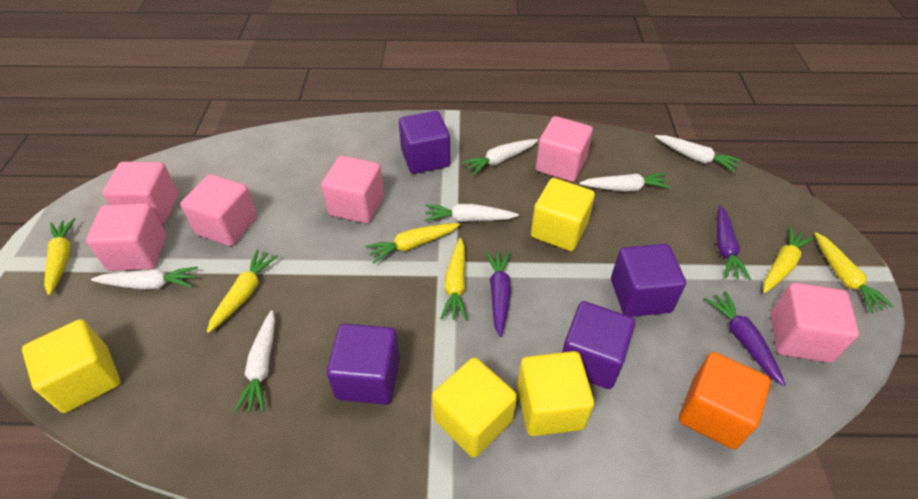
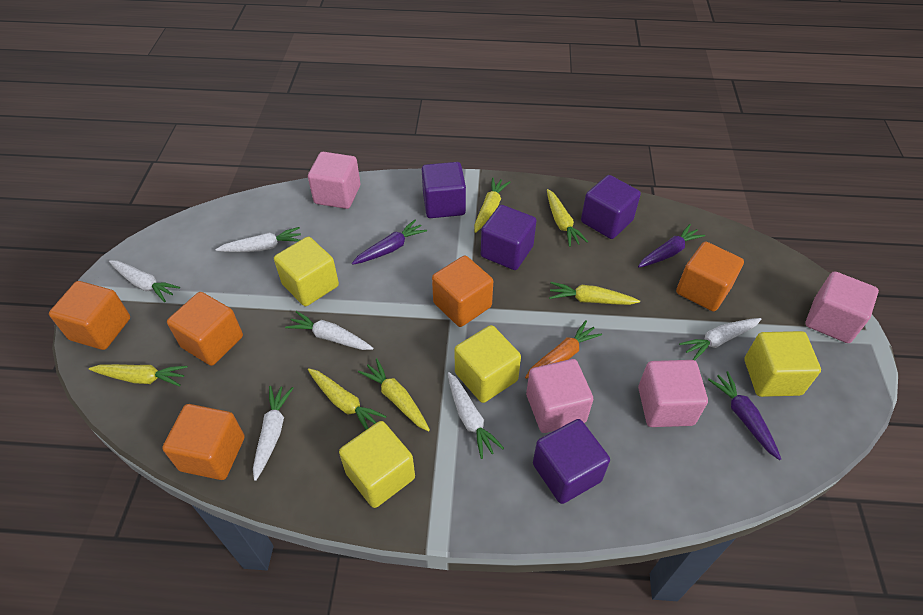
orange carrot: none = 0 -> [525,320,602,379] = 1
orange cube: [679,352,771,449] = 1 -> [49,281,130,350] [162,404,245,480] [167,292,243,366] [432,255,493,327] [676,242,744,312] = 5
pink cube: [86,203,166,271] [103,162,179,224] [180,174,258,246] [321,156,384,224] [536,116,593,182] [771,283,859,363] = 6 -> [308,152,360,209] [526,359,594,433] [638,360,708,427] [805,271,879,343] = 4

